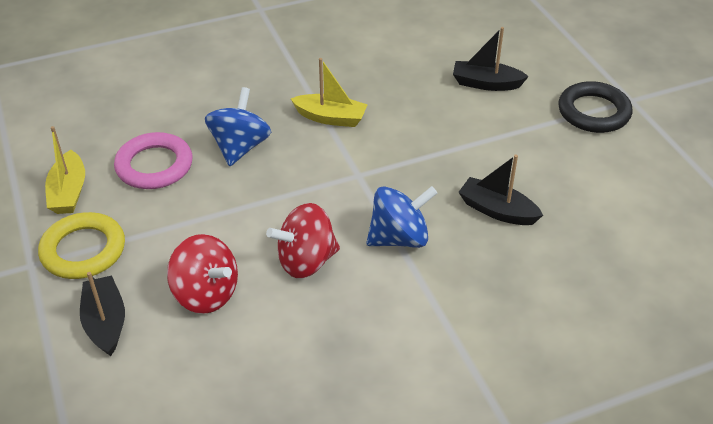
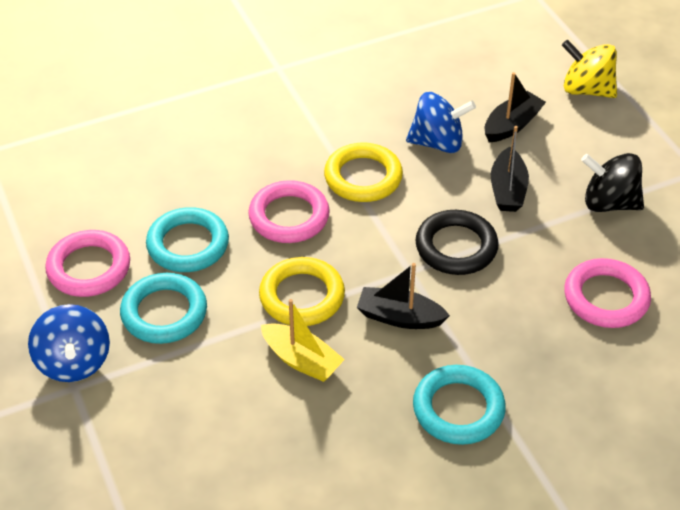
black spinning top: none = 0 -> [581,153,644,212] = 1
pink ring: [114,132,193,189] = 1 -> [45,230,130,297] [248,180,330,243] [564,258,651,328] = 3
red spinning top: [167,234,238,314] [266,203,340,278] = 2 -> none = 0
turquoise ring: none = 0 -> [120,273,207,344] [146,207,229,272] [413,365,506,445] = 3
yellow boat: [45,126,85,214] [291,58,368,127] = 2 -> [261,299,345,382] = 1
yellow ring: [38,212,125,279] = 1 -> [259,257,345,326] [324,142,403,202] = 2
yellow spinning top: none = 0 -> [562,40,617,98] = 1

